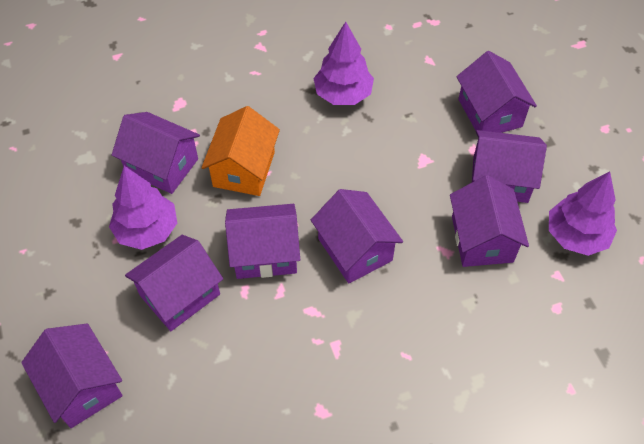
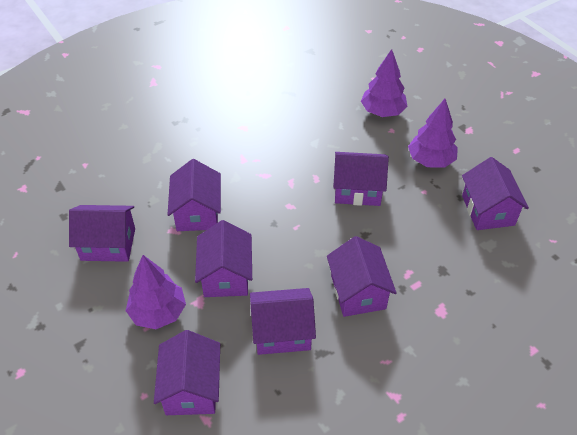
orange house: [202,106,280,196] = 1 -> none = 0

